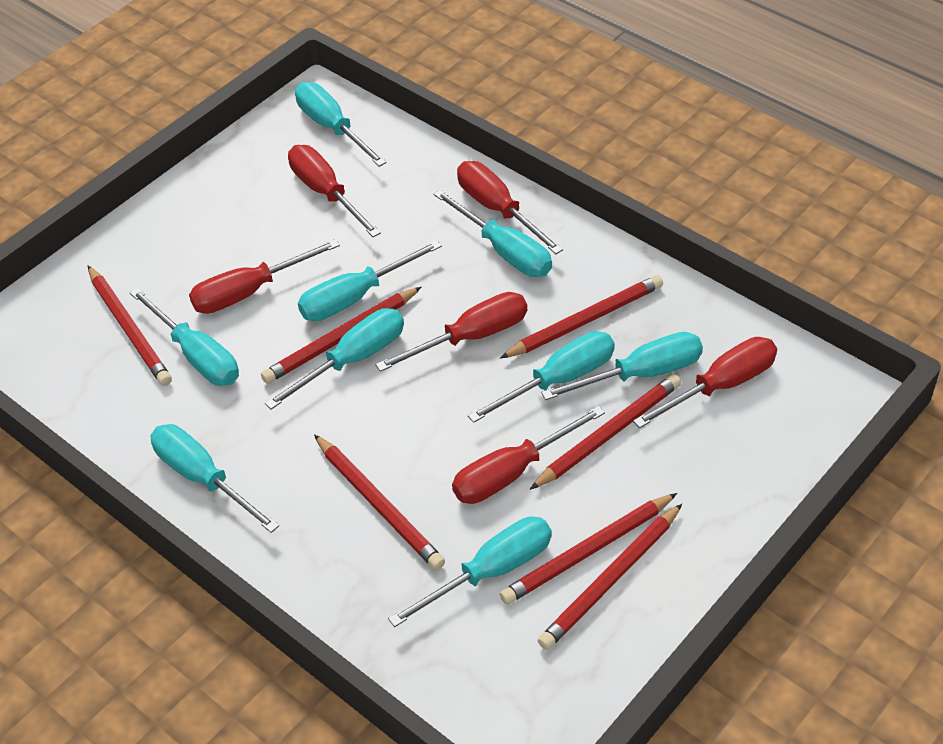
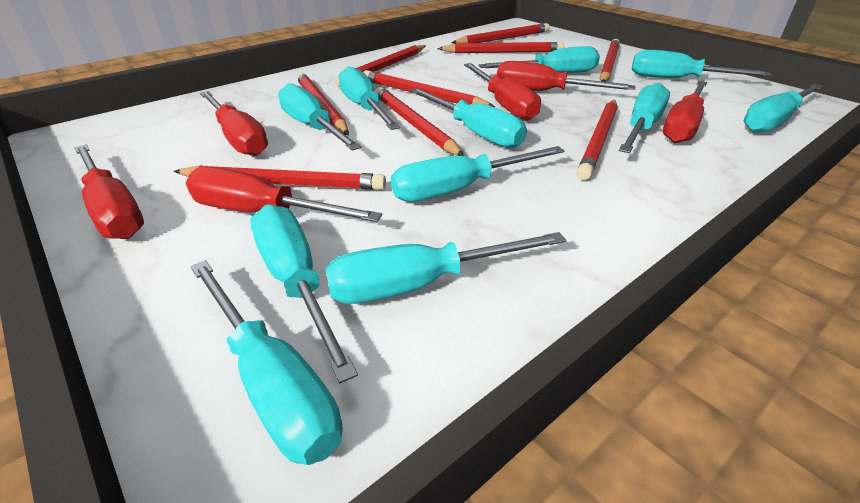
red pencil: [88,266,172,386] [261,287,421,384] [314,434,445,570] [500,275,663,358] [500,493,677,605] [530,374,681,490] [538,504,682,650] = 7 -> [173,165,386,190] [297,73,349,135] [334,45,425,86] [363,70,495,107] [375,87,464,156] [437,42,564,53] [451,23,550,44] [577,99,618,180] [600,39,620,82] = 9
turquoise screwdriver: [130,288,239,386] [150,424,279,533] [265,308,404,410] [295,82,387,167] [298,240,442,321] [388,516,552,627] [433,189,552,277] [468,331,615,423] [541,332,703,400] = 9 -> [190,260,342,465] [250,204,358,383] [278,83,362,151] [325,232,566,304] [339,66,400,130] [391,146,565,202] [410,88,527,148] [479,46,600,73] [619,83,670,153] [631,50,772,78] [744,83,824,133] = 11

